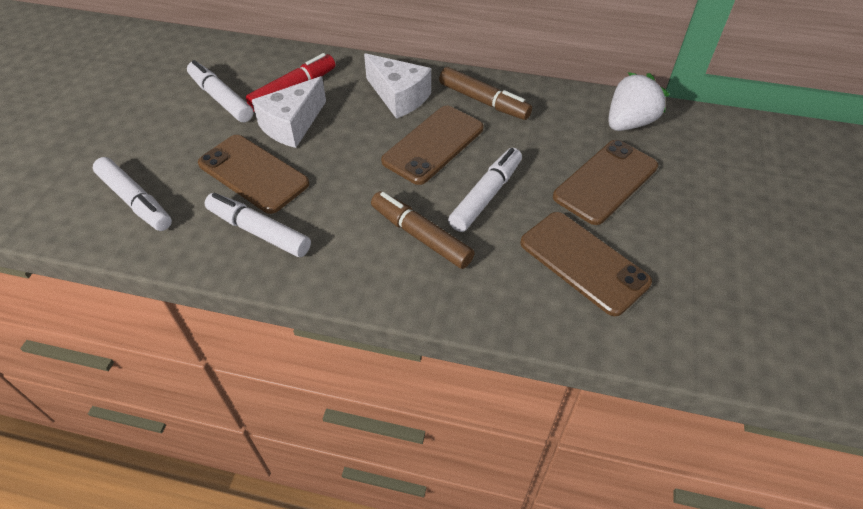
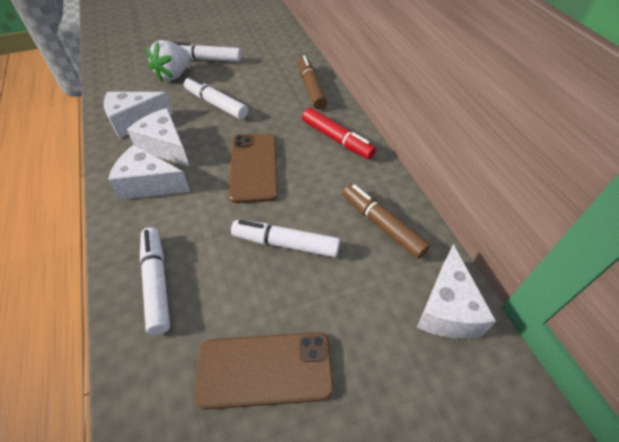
brown phone: [198,135,310,214] [381,106,483,185] [520,212,652,316] [553,140,658,225] = 4 -> [195,332,334,410] [229,134,278,203] = 2
white cheese: [252,76,326,148] [364,53,431,119] = 2 -> [104,92,173,138] [108,145,190,200] [127,108,190,167] [417,244,496,339] = 4

